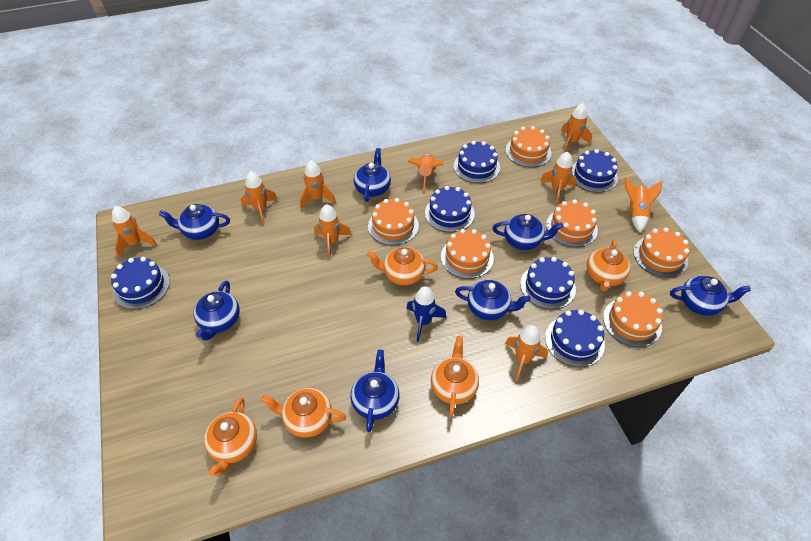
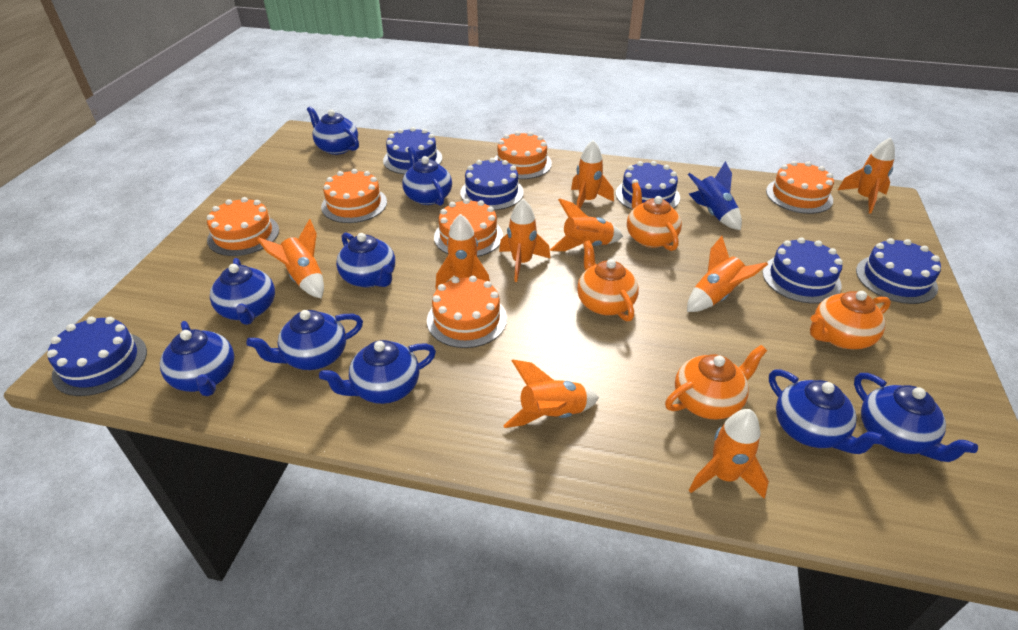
blue teapot: [159,204,230,240] [194,281,240,341] [350,350,400,432] [354,148,391,202] [455,280,530,320] [492,214,563,250] [670,275,751,316] = 7 -> [160,321,234,396] [210,258,275,325] [246,310,363,370] [307,106,359,155] [319,340,436,404] [336,232,395,288] [402,147,452,206] [769,369,885,454] [854,373,978,462] = 9
orange teapot: [204,397,257,477] [261,388,346,438] [367,247,438,285] [431,336,479,416] [587,239,630,291] = 5 -> [577,240,639,321] [627,182,682,251] [665,345,767,420] [810,291,891,349] = 4

